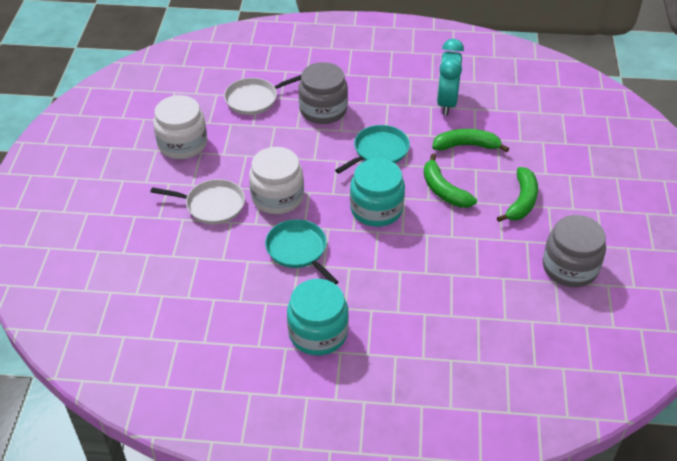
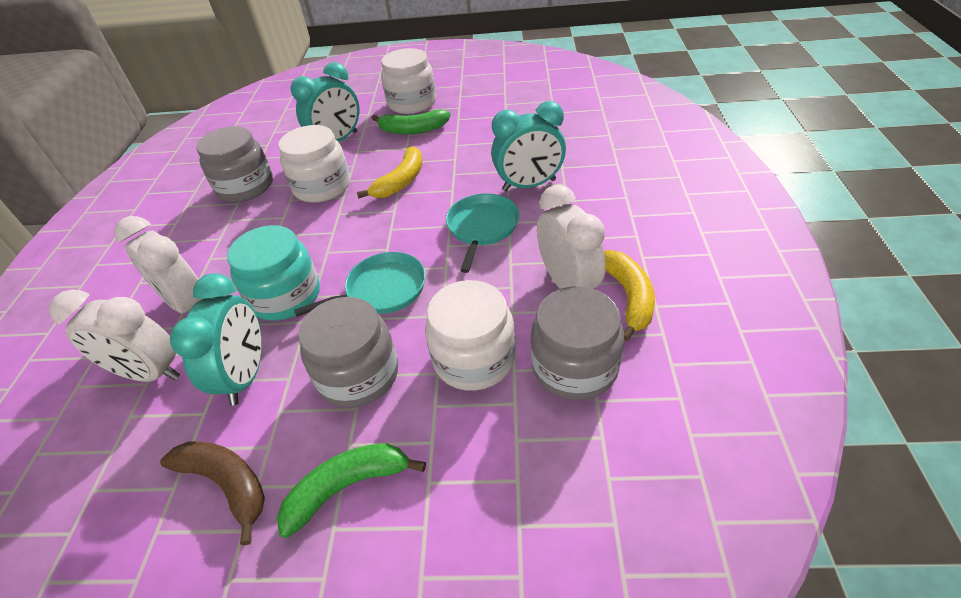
brown banana: none = 0 -> [160,442,265,546] = 1
green banana: [424,154,477,208] [432,129,509,152] [497,167,538,222] = 3 -> [277,443,426,538] [371,109,450,134] = 2
grey jar: [298,62,348,124] [543,215,606,287] = 2 -> [196,126,273,202] [298,297,398,408] [531,286,624,401] = 3
turquoise clock: [437,39,464,115] = 1 -> [170,273,262,406] [290,62,359,142] [491,101,566,191] = 3
turquoise jar: [287,279,349,355] [350,158,405,227] = 2 -> [227,225,320,321] = 1
white clock: none = 0 -> [49,289,180,382] [114,216,203,314] [537,185,606,289] = 3
white jar: [153,95,207,159] [249,147,304,214] = 2 -> [278,125,350,203] [381,48,436,114] [425,280,516,391] = 3
white pan: [150,179,245,224] [224,75,301,115] = 2 -> none = 0
yellow banana: none = 0 -> [357,146,422,199] [604,250,655,341] = 2

